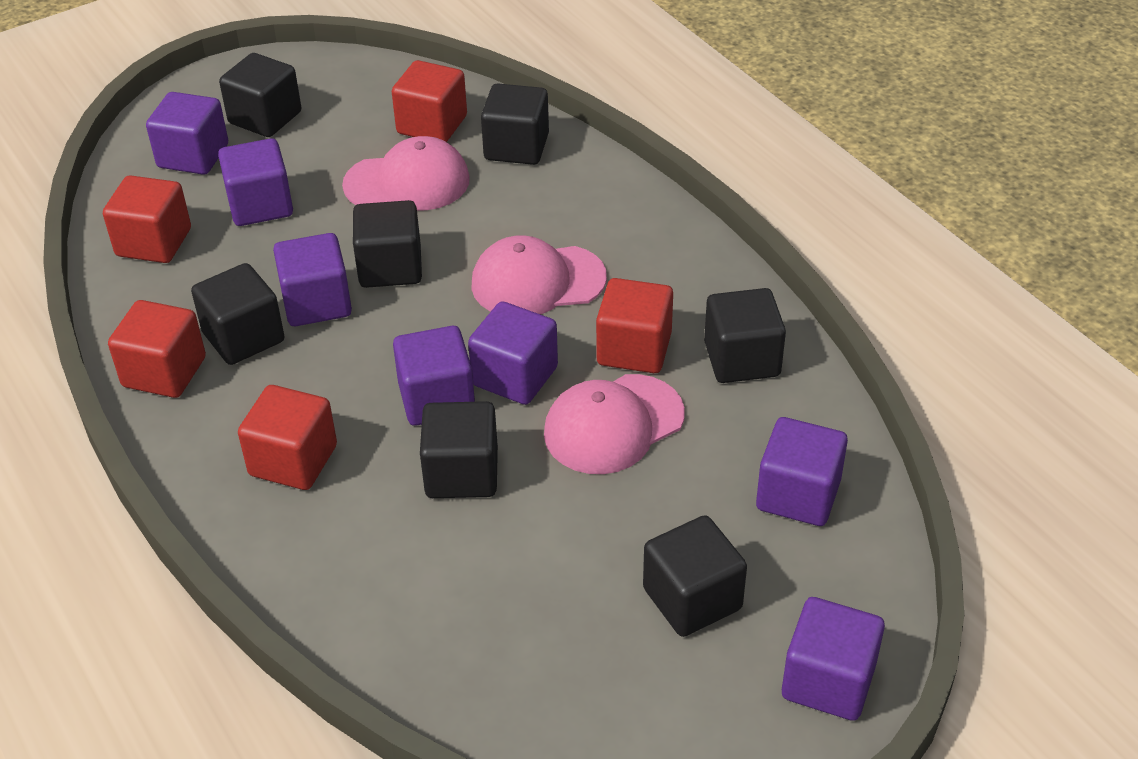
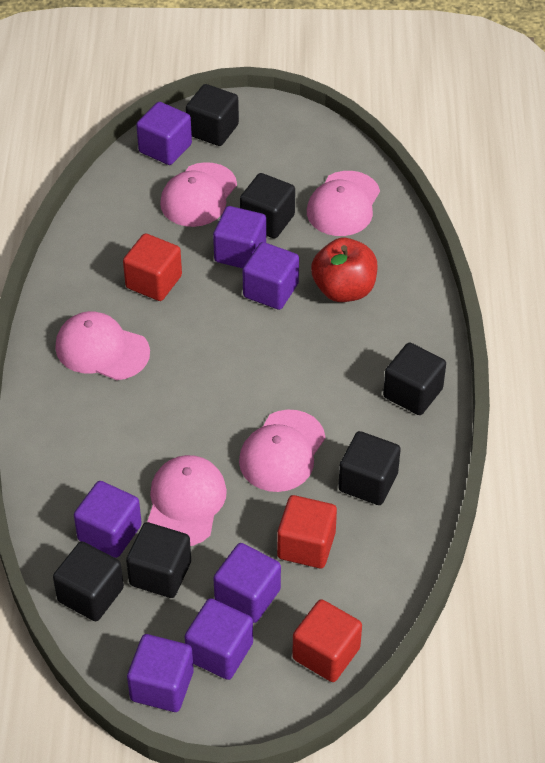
black cube: [191,263,284,365] [219,53,301,137] [353,200,422,288] [420,401,498,498] [481,83,549,165] [643,515,747,637] [704,288,786,383] = 7 -> [53,542,124,621] [126,522,191,598] [186,84,239,146] [240,173,295,239] [338,431,401,505] [383,342,446,415] = 6
pink cap: [342,136,470,210] [471,235,607,315] [544,374,685,474] = 3 -> [55,311,150,380] [147,455,227,546] [160,162,237,227] [239,410,325,492] [307,171,380,236] = 5
red apple: none = 0 -> [311,238,378,302] = 1
red cube: [103,175,191,263] [108,300,206,398] [238,385,337,490] [392,60,467,142] [596,278,673,373] = 5 -> [123,233,182,301] [277,495,337,568] [292,599,362,682] = 3

